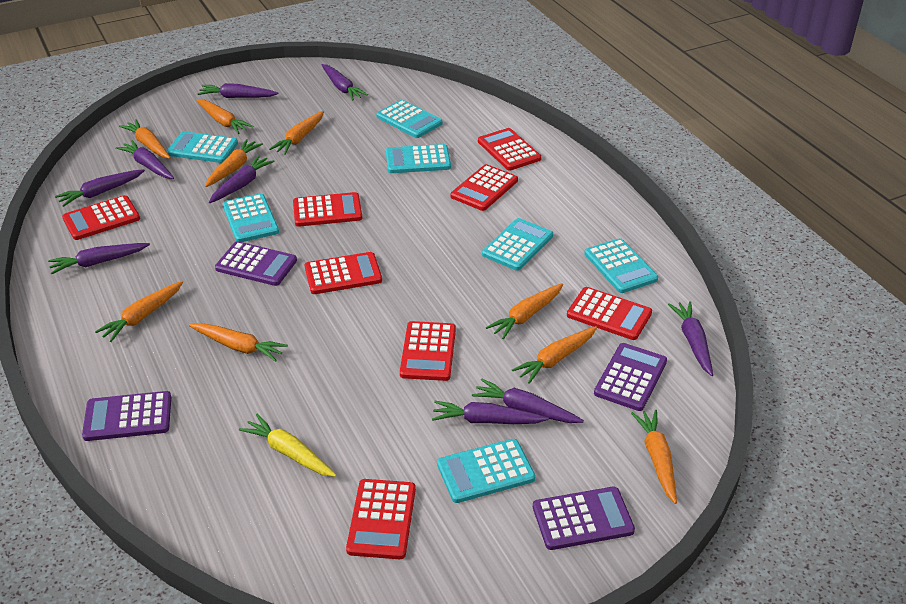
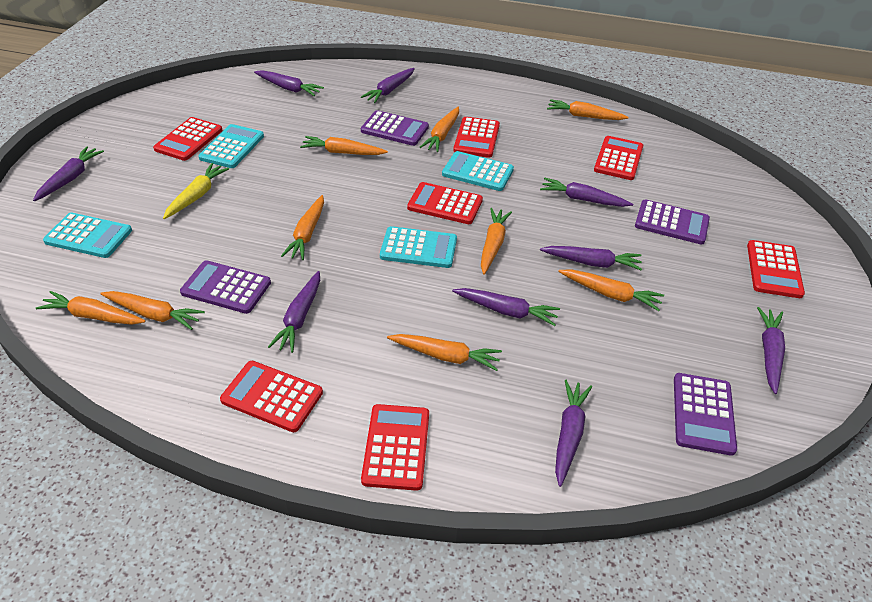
red calculator: [62,195,140,240] [293,192,362,227] [305,252,382,294] [346,479,416,559] [400,321,456,381] [451,164,518,211] [478,128,541,170] [567,287,652,340] = 8 -> [153,117,222,161] [220,361,323,432] [361,404,429,491] [407,182,483,224] [453,117,500,158] [594,136,643,180] [747,240,805,298] = 7
turquoise calculator: [167,131,238,163] [223,193,279,242] [376,100,442,138] [386,144,451,173] [437,439,536,503] [482,218,553,271] [584,238,658,293] = 7 -> [43,213,132,258] [198,124,264,168] [380,226,457,268] [442,151,514,191] = 4

